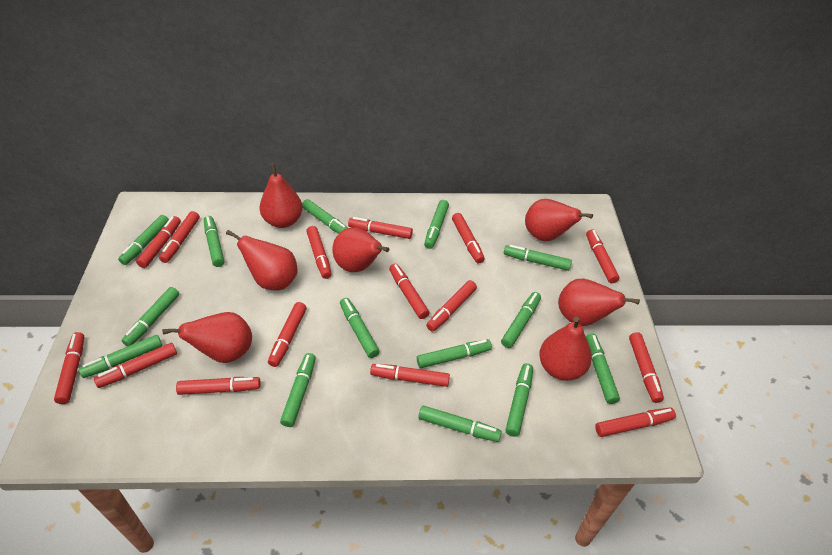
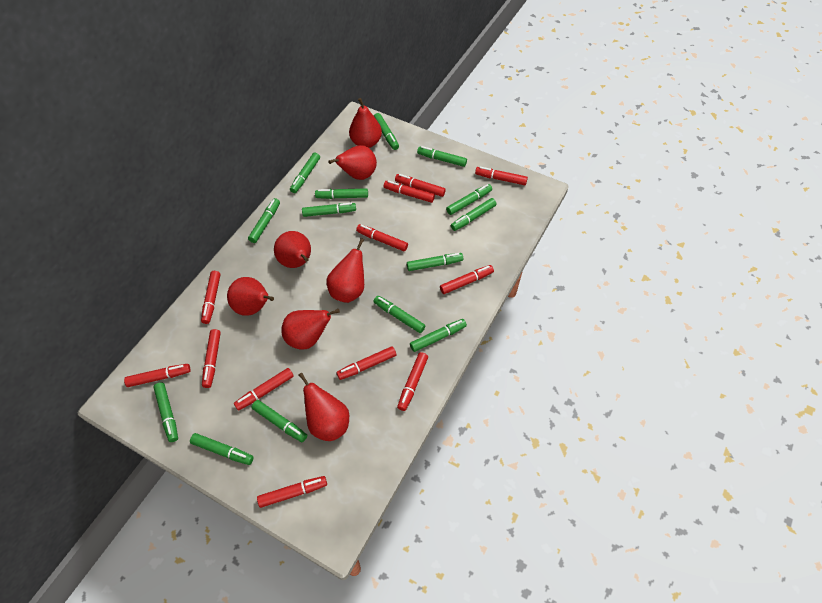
red marker: [54,332,84,404] [94,343,177,388] [136,216,181,268] [159,211,200,263] [176,377,261,395] [268,302,307,367] [306,226,332,279] [348,217,413,239] [370,364,450,387] [389,264,429,319] [426,280,477,331] [452,213,485,263] [586,229,619,283] [595,408,676,437] [629,332,664,403] = 15 -> [124,364,191,387] [201,271,220,324] [202,329,221,388] [234,368,294,411] [257,476,327,508] [336,346,396,380] [356,224,408,251] [384,181,435,203] [395,174,446,197] [397,352,428,411] [440,265,494,294] [475,167,528,185] = 12

